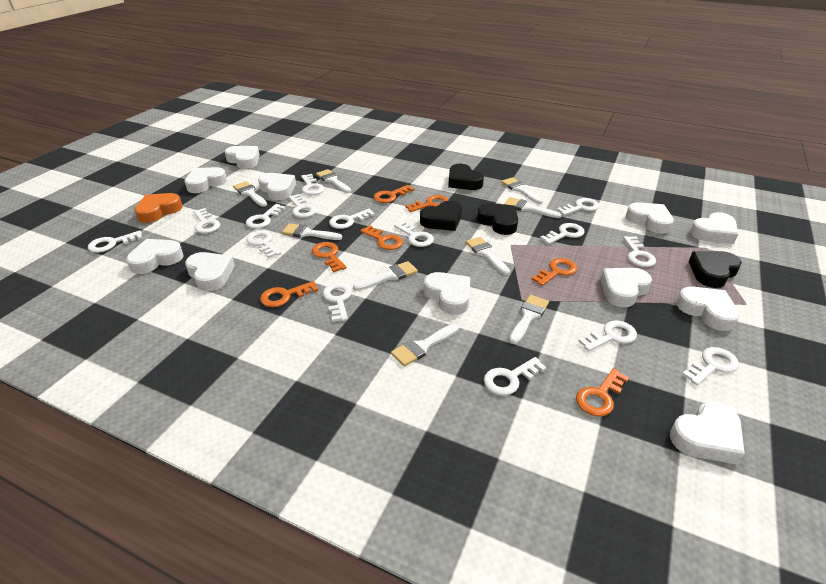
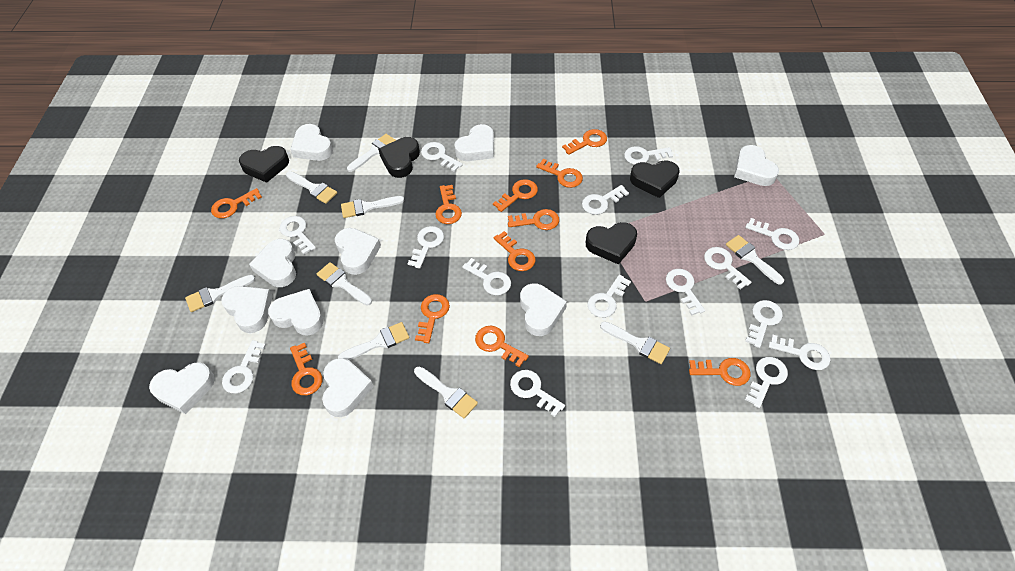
orange heart: [135,193,182,223] = 1 -> none = 0
orange key: [260,281,318,307] [312,242,347,272] [360,225,403,250] [374,185,414,203] [405,195,449,212] [531,258,577,286] [576,368,629,417] = 7 -> [211,188,262,218] [290,343,322,395] [415,294,450,343] [435,185,462,224] [475,326,529,367] [493,179,538,212] [494,231,536,271] [508,209,559,230] [536,159,583,188] [562,129,607,155] [689,358,751,386] = 11
white heart: [126,239,184,274] [184,167,227,193] [185,252,235,291] [225,146,260,169] [258,173,296,200] [424,272,470,315] [600,268,652,307] [626,202,674,234] [670,401,745,465] [676,287,740,331] [690,212,738,244] = 11 -> [149,362,215,414] [221,286,273,333] [249,239,296,287] [268,289,323,336] [290,124,333,161] [322,358,374,417] [335,228,381,275] [454,124,494,161] [520,283,567,336] [734,145,779,186] = 10

